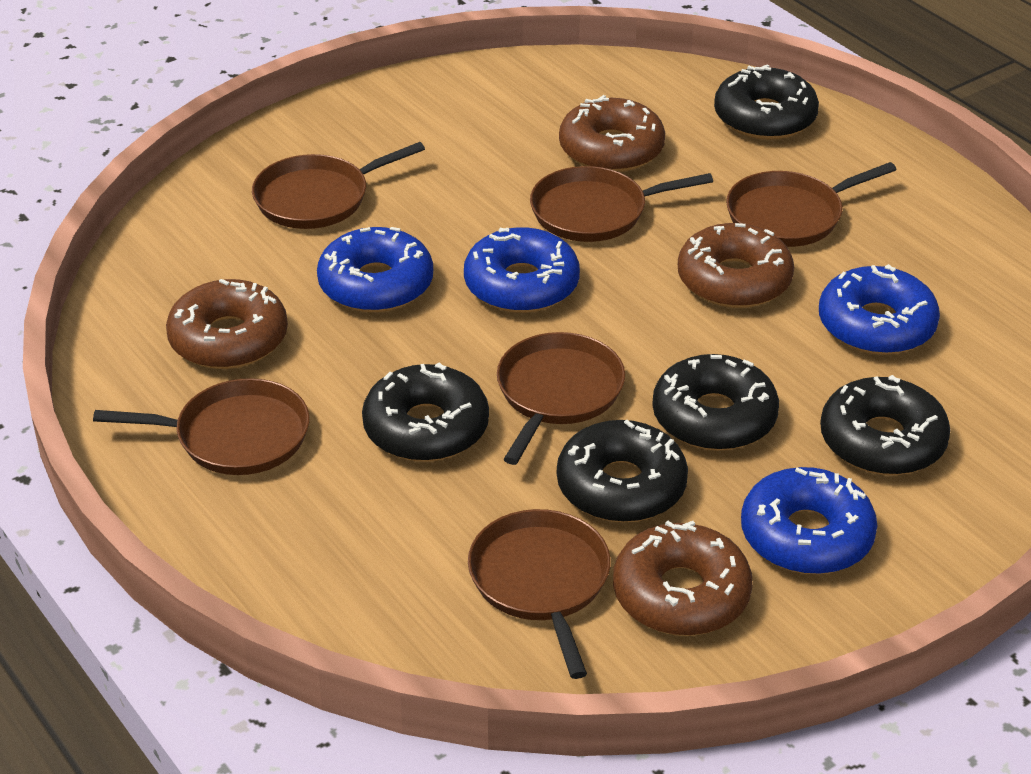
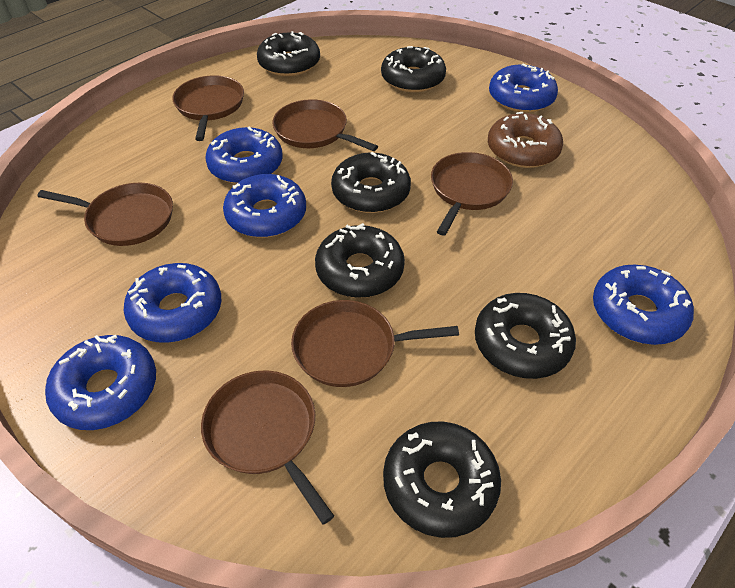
black donut: [362,362,489,462] [557,420,688,522] [652,354,779,451] [714,64,819,140] [820,375,950,475] = 5 -> [257,31,320,76] [315,223,405,298] [331,152,411,213] [381,46,446,93] [383,421,501,538] [475,293,576,379] = 6
blue donut: [317,227,433,312] [464,227,580,313] [741,467,877,574] [819,264,940,355] = 4 -> [45,335,156,430] [124,263,222,343] [205,127,283,184] [223,174,306,238] [489,63,558,113] [593,265,694,345] = 6
brown donut: [166,279,288,369] [559,95,665,172] [613,521,752,636] [678,223,794,308] = 4 -> [488,112,563,168] = 1

